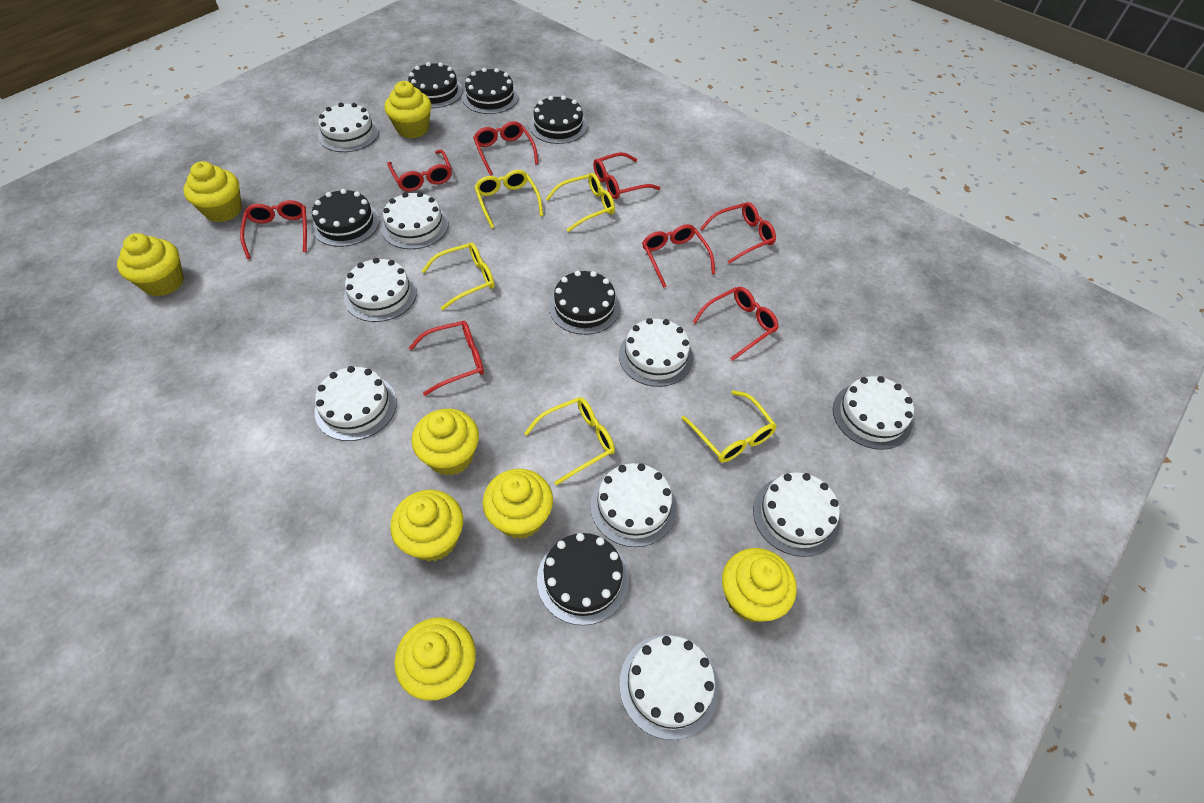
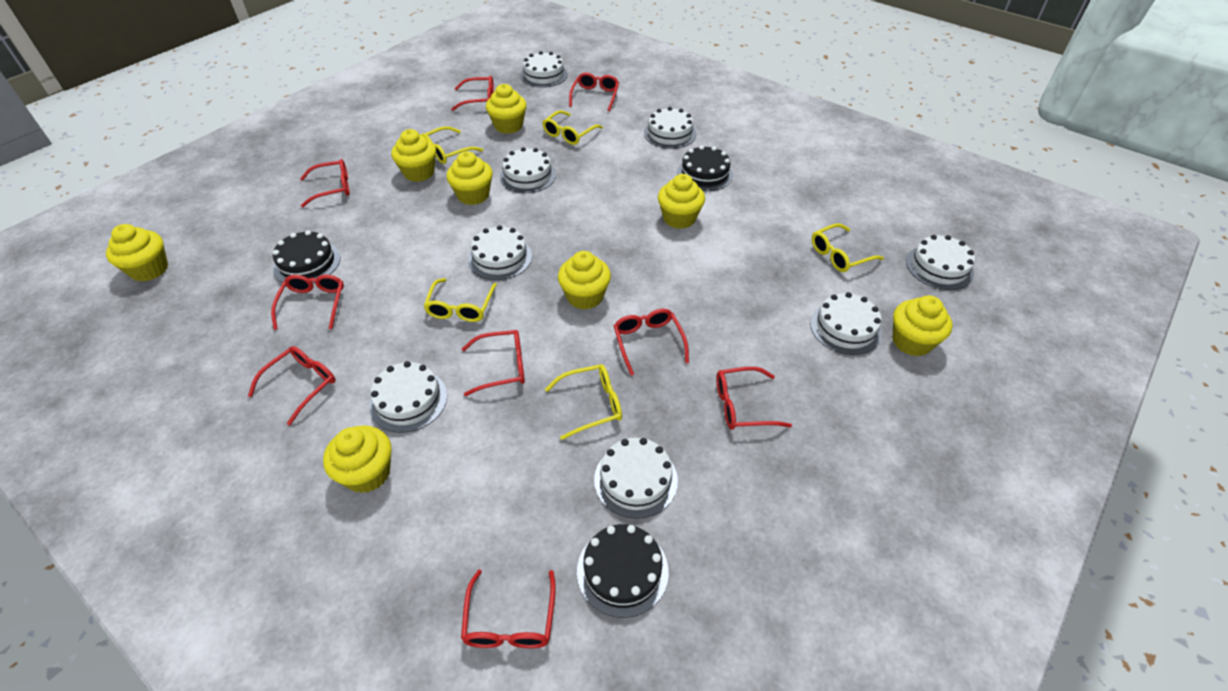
black cake: [311,189,380,247] [408,62,463,108] [462,68,519,114] [530,95,587,144] [537,533,629,625] [549,271,620,335] = 6 -> [273,230,341,283] [577,524,669,618] [677,145,733,191] = 3
red glasses: [240,200,307,259] [387,150,452,192] [409,321,484,396] [473,121,539,176] [593,152,661,199] [642,224,715,288] [693,287,779,361] [700,202,776,264] = 8 -> [248,346,335,426] [271,275,344,330] [300,159,350,207] [451,76,494,111] [461,570,556,648] [462,330,525,396] [569,73,619,111] [614,309,689,376] [716,367,792,430] = 9
white cake: [314,366,397,441] [318,103,379,152] [344,258,417,322] [381,192,448,249] [591,463,677,547] [619,318,693,387] [619,634,719,740] [753,472,840,557] [833,376,914,450] = 9 -> [369,361,447,433] [468,225,532,280] [500,147,556,193] [520,51,568,88] [594,438,678,519] [644,107,696,149] [810,292,882,355] [906,235,975,290] = 8

